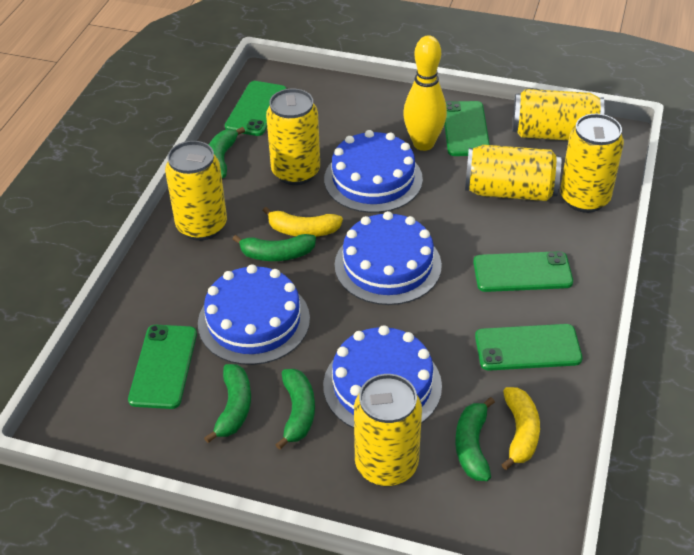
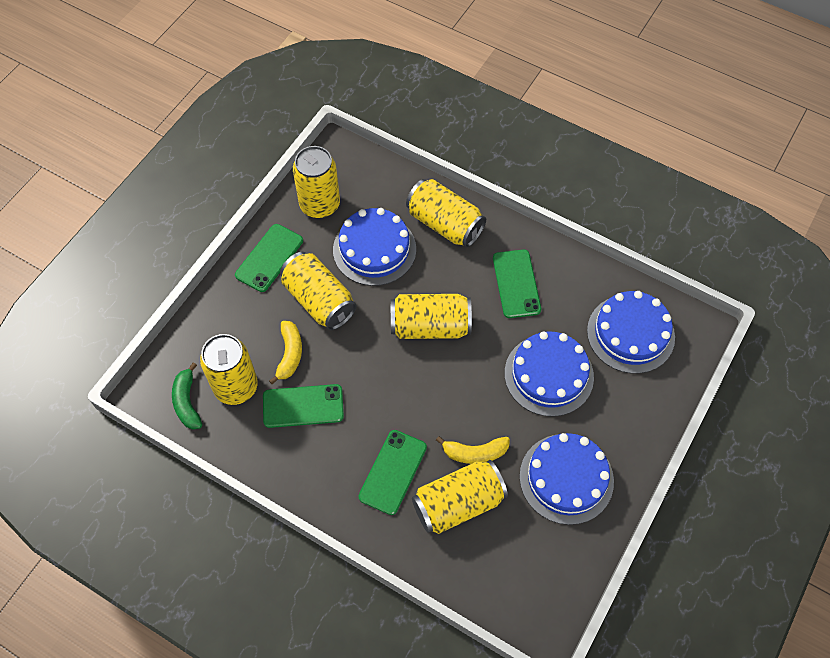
green banana: [204,364,251,443] [209,127,245,178] [232,234,316,261] [275,369,315,450] [455,397,495,481] = 5 -> [172,363,202,430] = 1
green phone: [128,325,197,409] [225,81,287,136] [444,101,490,156] [473,251,573,292] [475,324,583,371] = 5 -> [235,224,303,292] [263,384,344,428] [359,430,427,515] [493,250,541,318] = 4
yellow bowling pin: [403,35,447,151] = 1 -> none = 0

